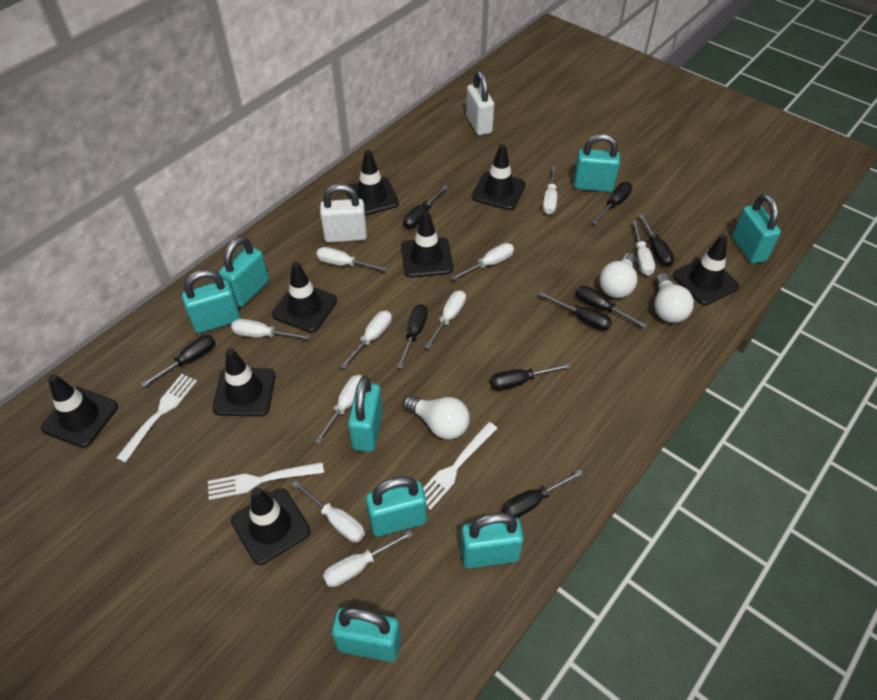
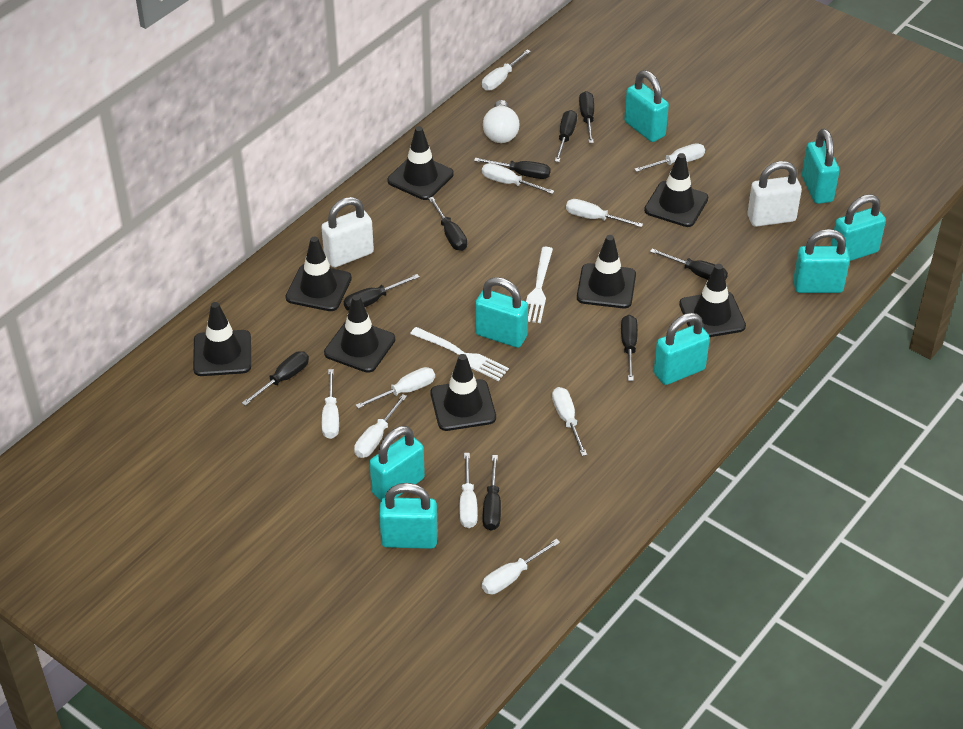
white fork: [116,374,197,463] [208,462,324,500] [423,422,498,510] = 3 -> [410,327,509,381] [526,247,553,323] = 2
white light bulb: [403,395,470,439] [599,253,637,298] [654,273,694,323] = 3 -> [483,100,520,143] = 1

